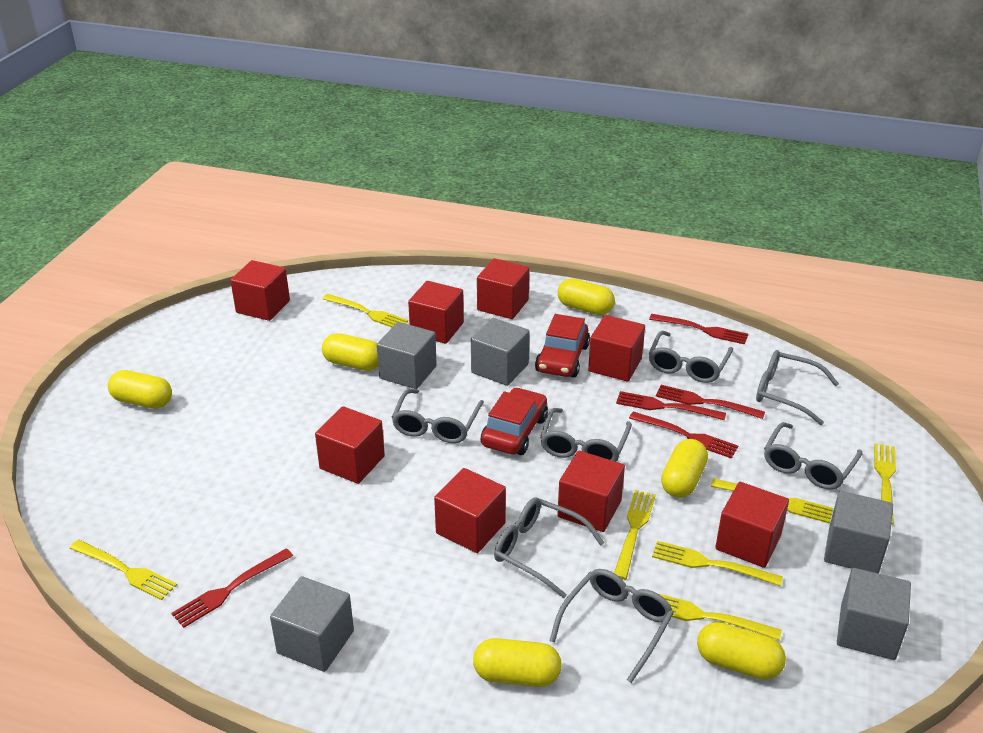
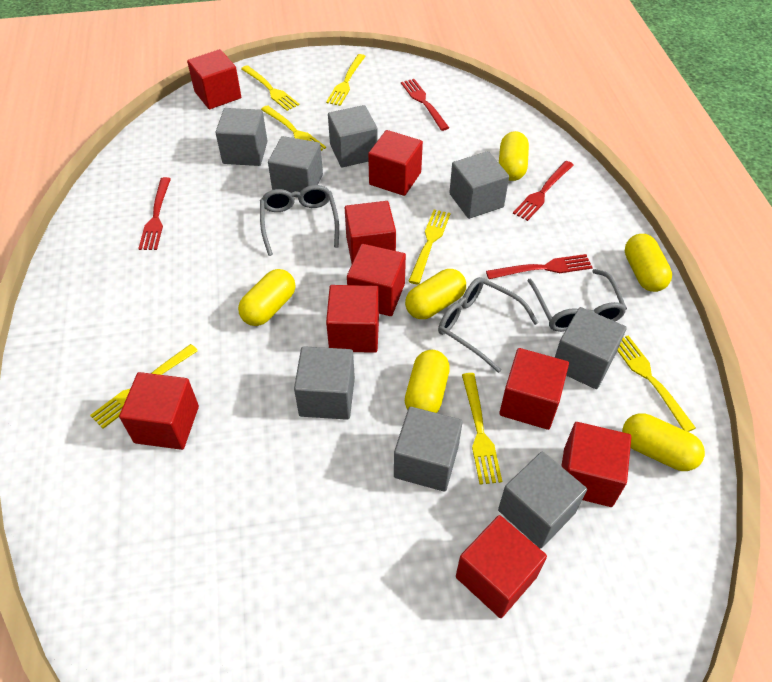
grey cube: [270,576,354,672] [377,322,437,389] [471,318,530,386] [824,491,893,574] [837,568,911,660] = 5 -> [215,108,267,166] [268,136,323,198] [294,346,355,420] [328,105,378,167] [394,407,463,492] [449,151,509,219] [498,451,587,549] [555,307,627,389] = 8
grey glasses: [391,389,484,443] [494,497,604,598] [540,408,632,462] [549,569,674,683] [649,331,733,383] [756,350,839,425] [764,422,863,490] = 7 -> [260,185,339,256] [438,277,539,373] [527,269,627,332] = 3
red car: [481,387,548,455] [535,314,590,377] = 2 -> none = 0
red cube: [230,260,290,321] [315,406,385,484] [408,281,464,344] [434,468,506,553] [477,258,529,319] [557,451,625,532] [588,315,645,382] [715,482,789,568] = 8 -> [119,372,199,450] [187,49,241,109] [326,285,379,353] [345,201,396,263] [347,244,406,316] [368,130,423,196] [456,515,547,618] [499,348,569,430] [561,422,631,507] = 9
red fork: [172,548,293,628] [616,391,726,421] [629,412,738,459] [649,314,748,344] [656,385,765,419] = 5 -> [138,177,171,250] [401,79,449,131] [486,254,593,279] [513,161,574,221] = 4

